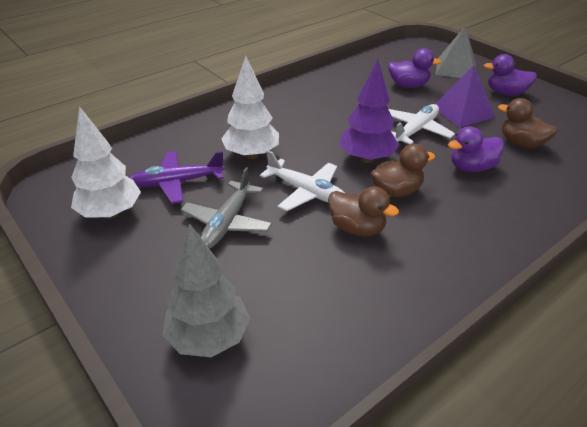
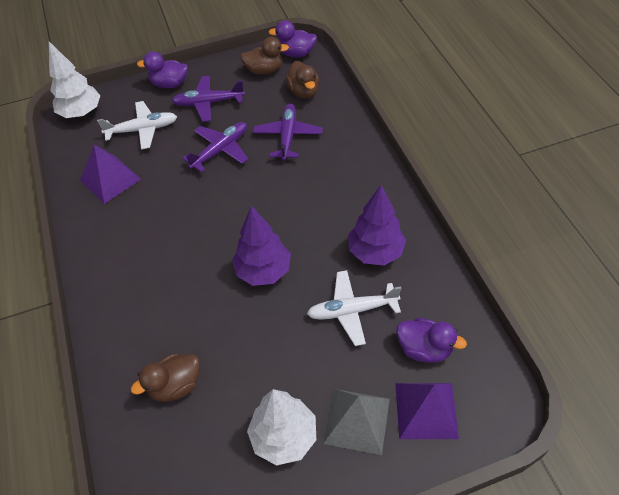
grey plane: [181,167,272,249] = 1 -> none = 0
grey tree: [162,223,250,357] = 1 -> none = 0
purple plane: [129,151,225,204] = 1 -> [172,76,245,122] [182,122,248,173] [253,104,323,161] = 3
purple pyramid: [435,66,495,127] = 1 -> [80,145,141,204] [395,383,459,439] = 2
purple tree: [339,59,399,163] = 1 -> [232,206,291,286] [348,185,406,266] = 2

